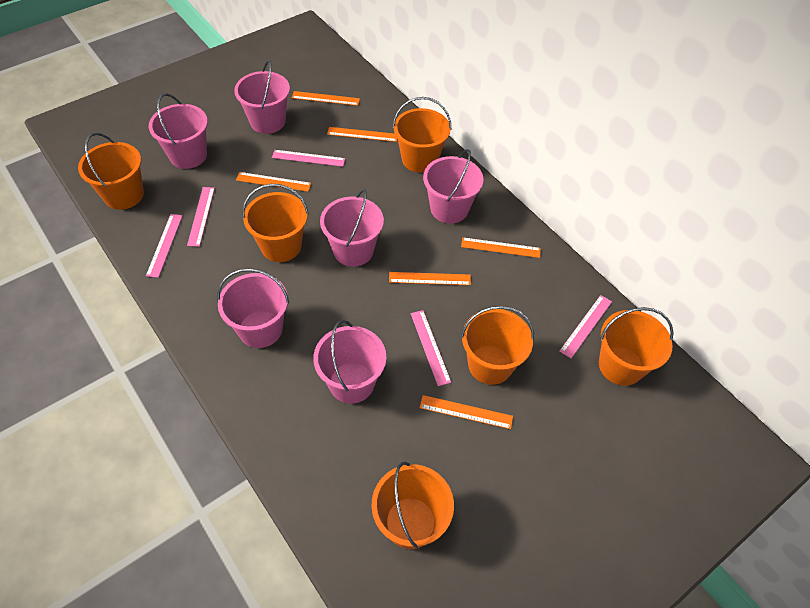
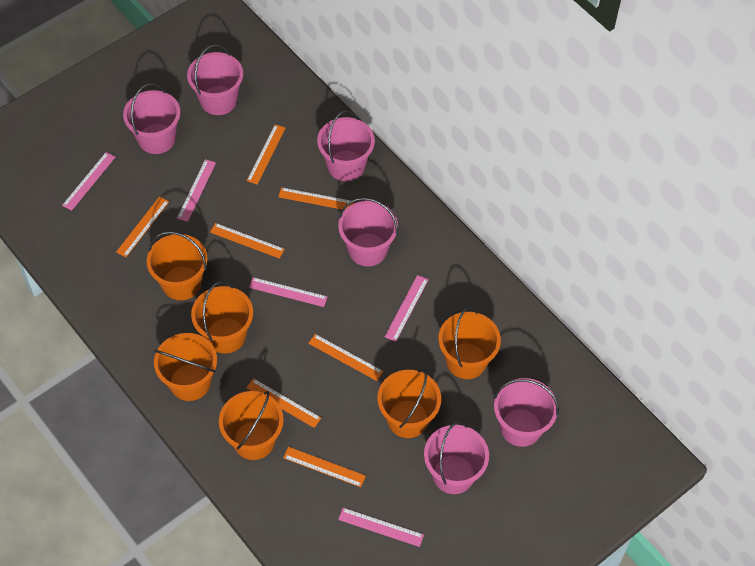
orange ruler: [236,172,311,192] [292,91,360,106] [327,127,397,142] [389,272,471,285] [420,395,513,429] [461,237,541,258] = 6 -> [116,196,169,257] [210,223,285,259] [246,378,321,428] [247,125,285,185] [278,187,354,209] [283,447,366,487] [308,334,383,381] = 7

